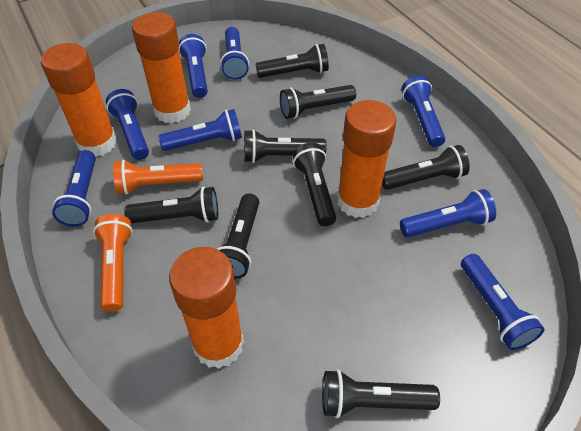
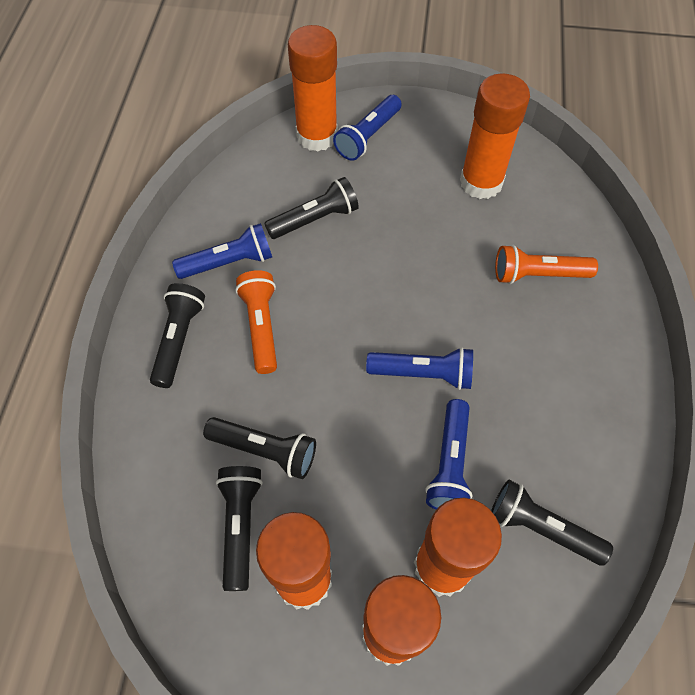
black flashlight: [124,187,218,223] [217,194,259,279] [244,129,327,163] [256,44,329,78] [280,85,356,119] [292,143,336,226] [322,370,440,418] [382,145,470,190] = 8 -> [150,283,205,388] [203,417,316,479] [216,466,263,591] [264,177,359,239] [491,480,613,566] = 5
blue flashlight: [52,150,96,227] [106,89,149,160] [158,109,242,151] [179,34,208,98] [220,27,249,80] [400,189,496,237] [401,76,445,147] [461,254,544,350] = 8 -> [172,223,272,279] [333,95,402,161] [366,347,473,390] [425,399,472,510] = 4
orange glue stick: [41,43,117,157] [132,12,191,123] [169,247,244,369] [337,100,396,218] = 4 -> [256,512,332,610] [288,25,338,152] [362,575,441,666] [414,498,502,597] [460,74,530,199] = 5

